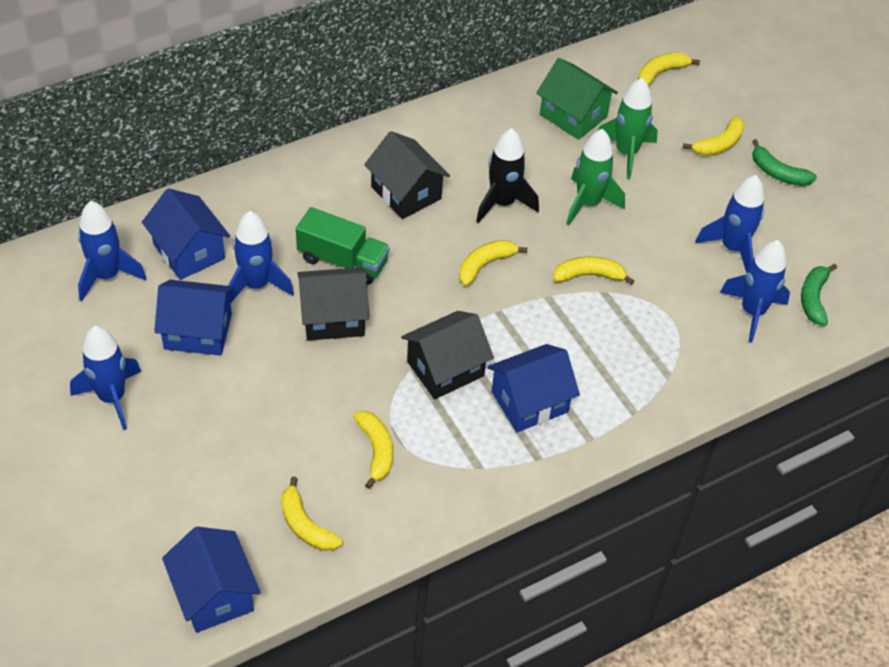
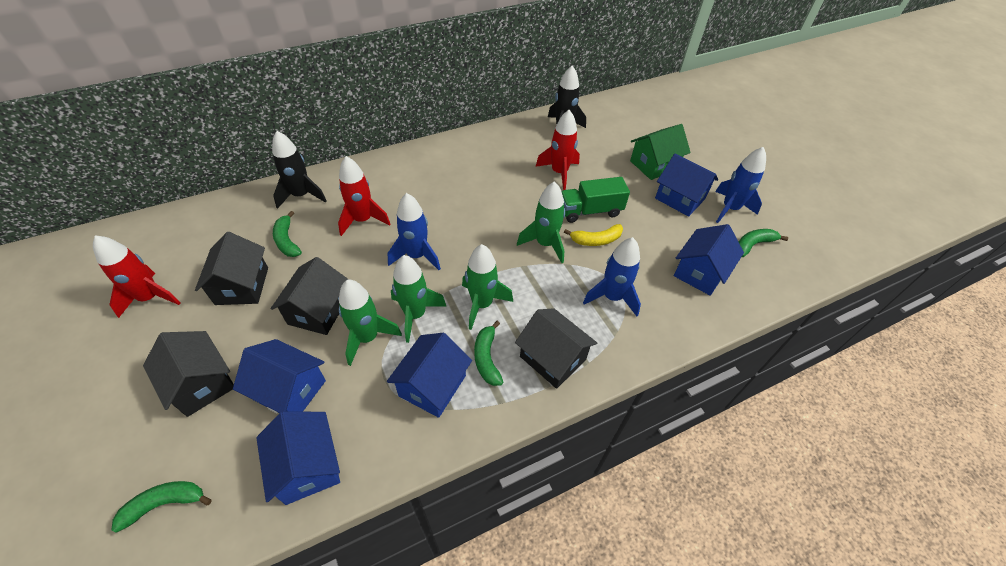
black house: [297,267,369,341] [364,131,450,219] [401,311,494,399] = 3 -> [143,331,234,417] [195,232,268,305] [271,257,349,335] [515,308,597,389] = 4
black rocket: [476,128,539,223] = 1 -> [272,131,327,209] [548,66,586,128] = 2
blue house: [142,188,230,280] [154,280,234,356] [162,527,261,633] [487,344,580,432] = 4 -> [233,339,326,413] [256,411,340,505] [387,333,472,418] [655,154,718,217] [674,224,744,296] = 5
blue rocket: [70,326,142,430] [78,201,146,301] [228,211,294,303] [695,175,764,273] [720,240,790,343] = 5 -> [388,193,441,270] [583,237,641,316] [715,147,766,223] = 3
green banana: [752,139,817,186] [801,264,837,326] = 2 -> [111,481,212,533] [273,211,302,257] [474,321,503,386] [739,229,788,257] = 4
green rocket: [566,129,625,226] [598,78,658,179] = 2 -> [339,279,402,366] [391,255,447,343] [462,244,513,330] [517,182,565,263] = 4
red rocket: none = 0 -> [93,235,181,318] [338,156,390,236] [536,110,580,190] = 3
yellow banana: [281,476,343,551] [353,411,393,489] [459,240,527,286] [553,257,634,285] [638,52,700,86] [683,116,744,156] = 6 -> [564,224,623,246] = 1

